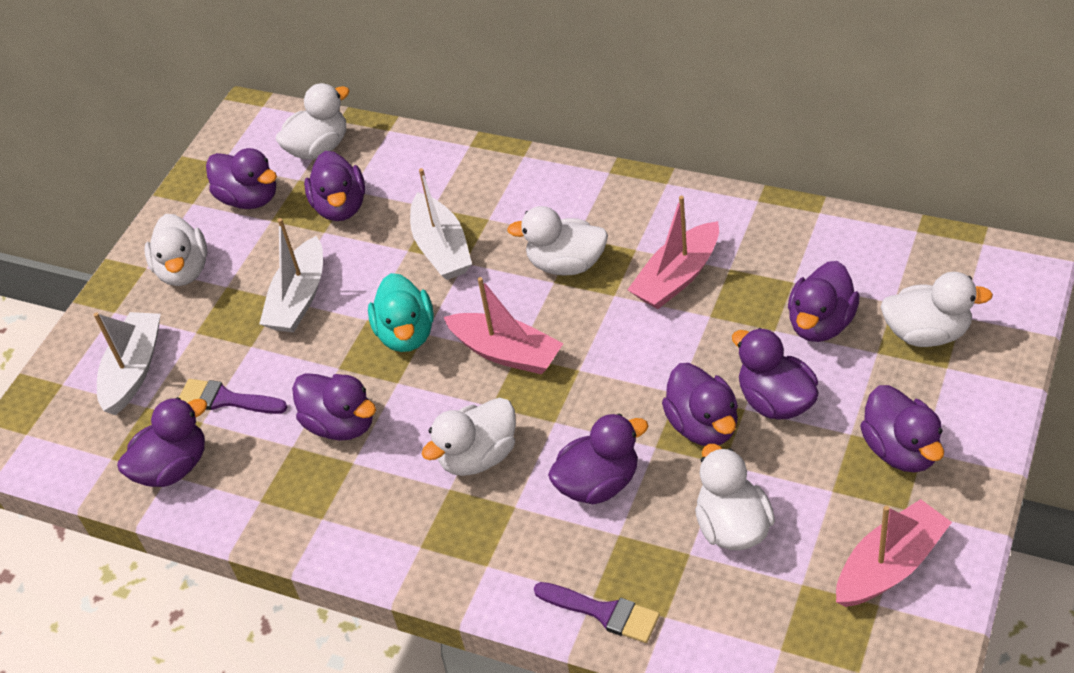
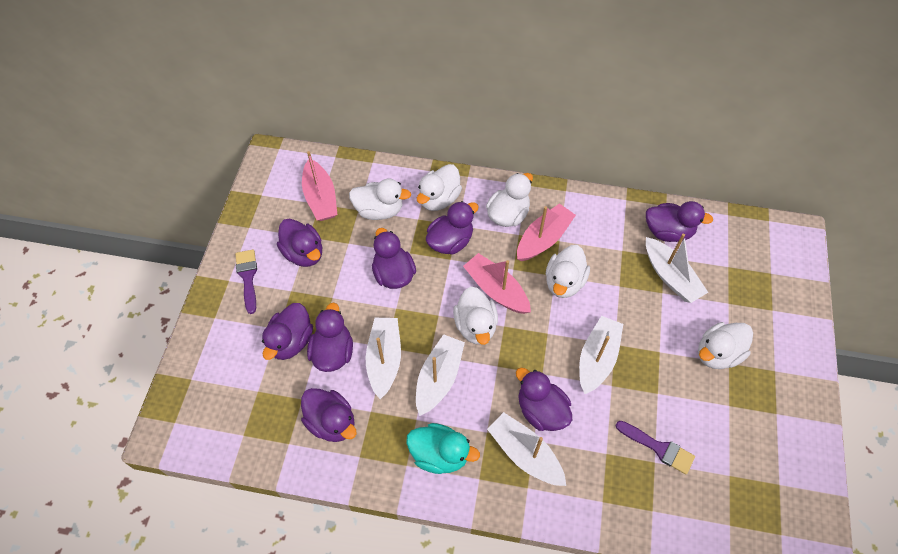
purple duck: [117,397,207,487] [206,148,277,209] [292,373,376,441] [304,151,365,221] [548,413,648,504] [662,363,738,446] [732,328,819,419] [788,261,860,342] [860,385,944,472] = 9 -> [262,303,313,360] [277,218,322,267] [301,388,357,442] [307,303,353,372] [372,228,416,289] [426,201,479,255] [516,368,572,431] [646,201,713,242] = 8
white boat: [94,312,161,415] [259,218,323,333] [410,168,472,280] = 3 -> [366,318,401,399] [416,334,465,416] [487,412,566,486] [579,316,623,394] [646,234,708,303] = 5

